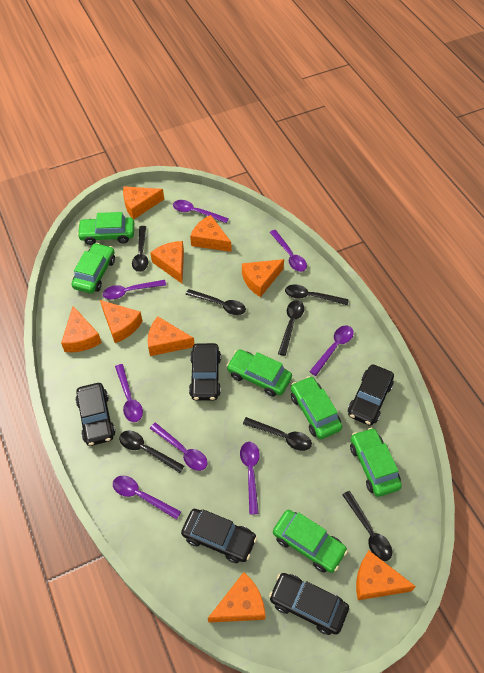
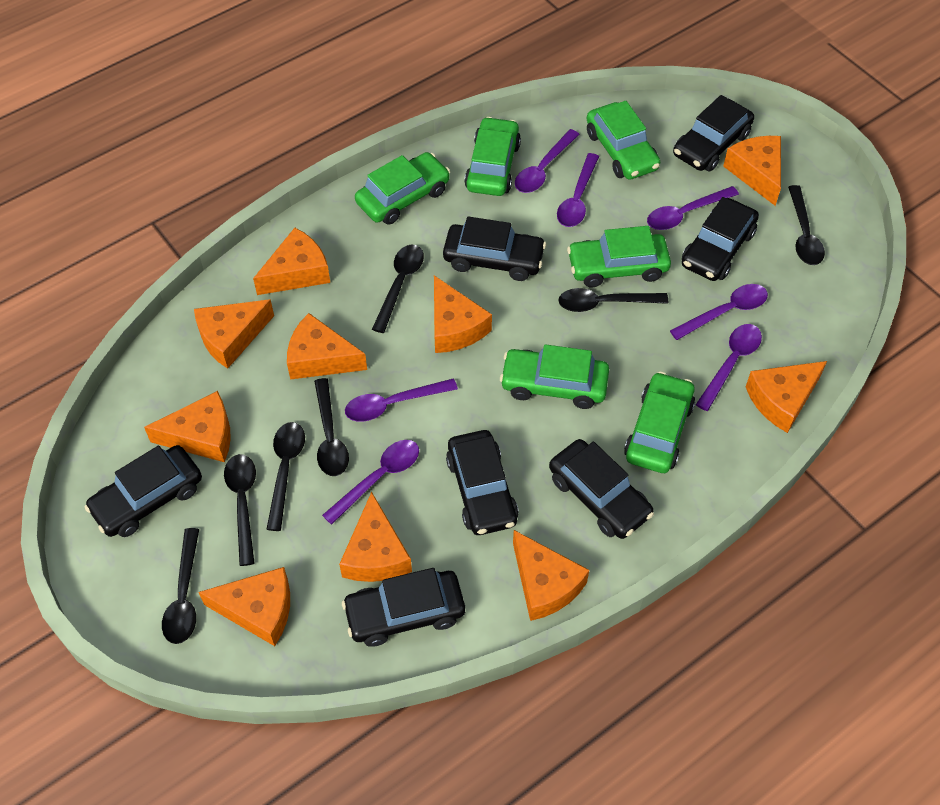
black car: [75,383,115,446] [181,509,257,563] [189,343,221,401] [269,573,349,635] [348,364,394,426] = 5 -> [85,445,202,537] [342,568,465,647] [443,216,546,281] [446,430,518,535] [549,439,654,539] [673,95,754,172] [682,197,759,281] = 7
orange cheese: [61,306,102,352] [100,300,143,343] [123,186,164,220] [148,316,194,356] [150,241,184,283] [190,215,232,252] [208,572,266,623] [242,259,284,297] [356,550,416,600] = 9 -> [144,391,231,462] [194,299,274,369] [199,567,290,646] [253,228,330,295] [287,313,367,379] [339,492,412,582] [434,275,492,353] [513,530,589,621] [723,136,781,206] [746,361,827,433] = 10
purple spoon: [103,280,166,300] [113,476,181,520] [115,364,143,422] [150,423,208,471] [173,200,229,223] [240,442,260,515] [270,230,307,272] [309,326,354,376] = 8 -> [322,440,419,525] [345,379,458,422] [515,129,580,193] [557,153,599,227] [647,186,739,230] [670,284,768,340] [696,324,762,411] = 7

